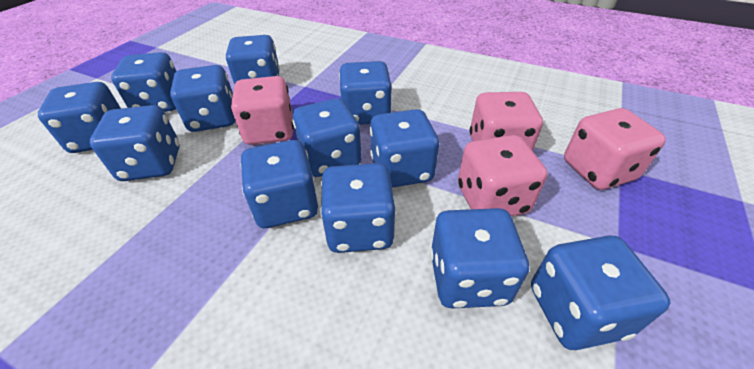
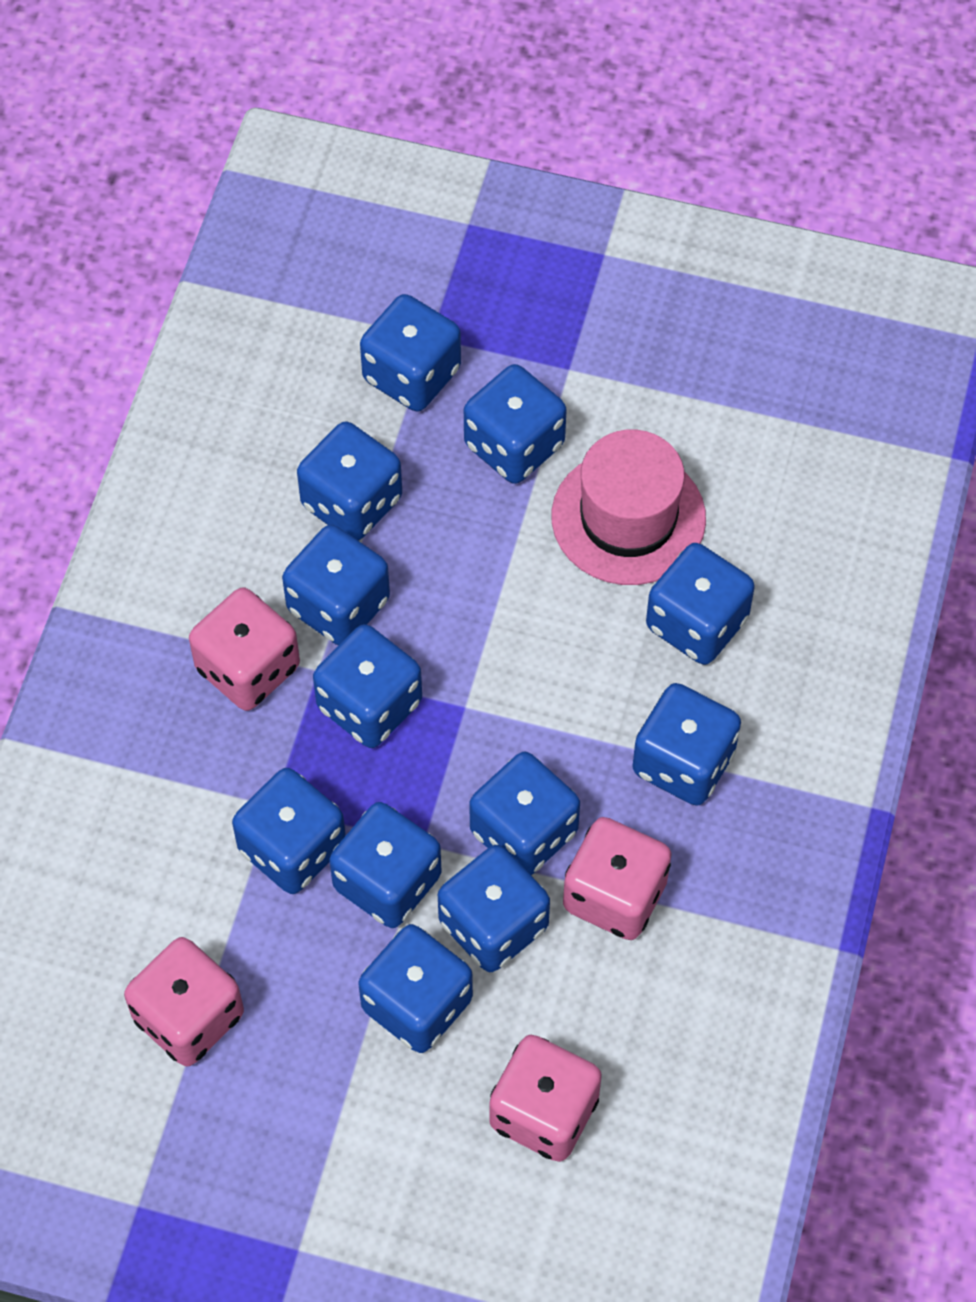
pink hat: none = 0 -> [552,430,706,585] = 1

